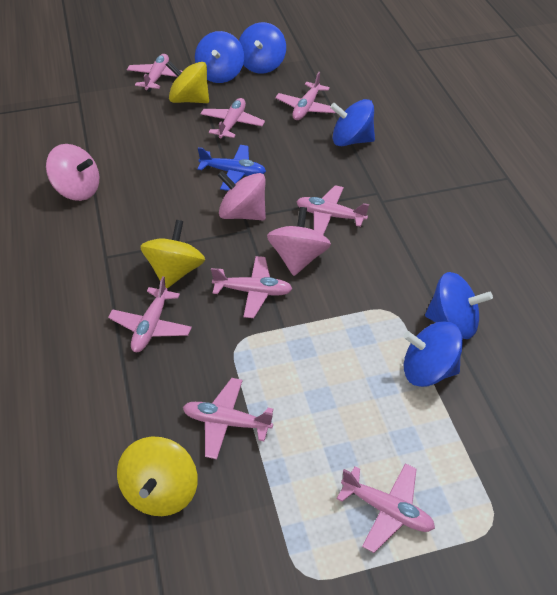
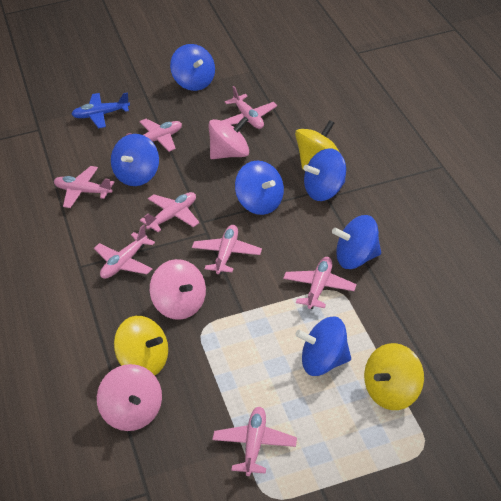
blue spinning top: [195,31,244,83] [239,22,286,74] [330,99,375,146] [403,321,463,387] [425,272,493,339] = 5 -> [111,134,159,186] [170,44,215,91] [235,161,284,215] [295,316,351,376] [303,148,346,201] [332,215,381,269] = 6

